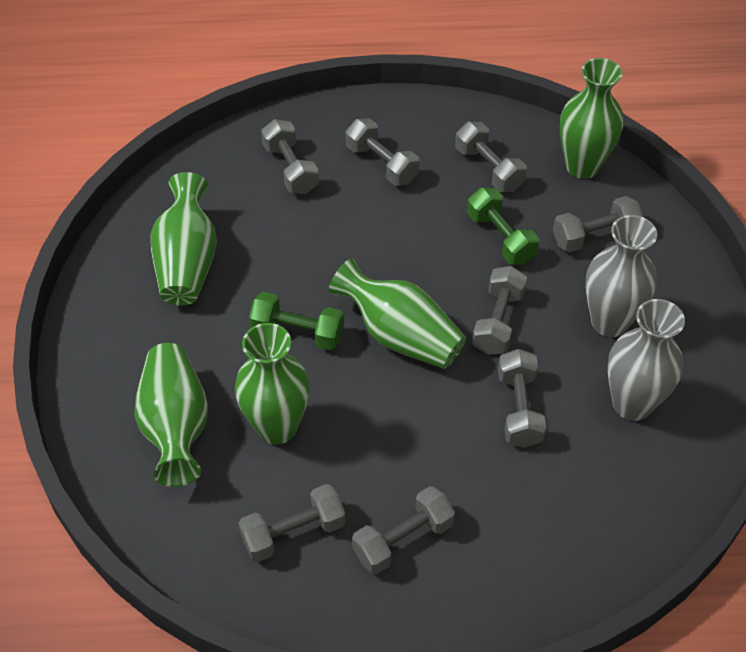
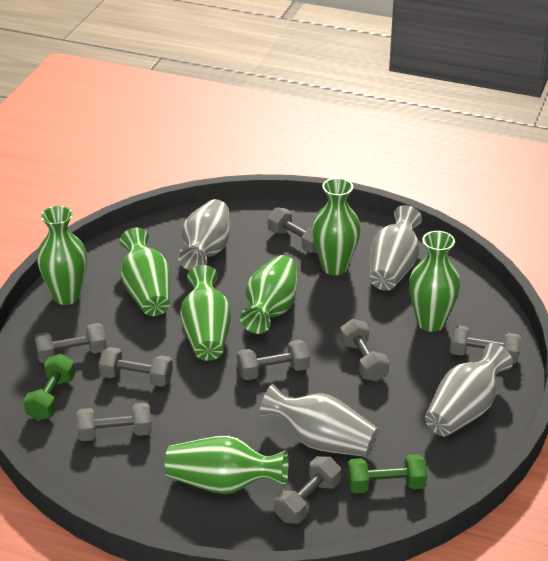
green vase: [134,343,208,487] [150,172,217,305] [235,323,310,445] [329,258,466,369] [560,58,623,179] = 5 -> [37,206,87,305] [120,228,170,316] [165,436,289,494] [180,265,231,361] [240,255,297,334] [312,178,361,275] [409,231,460,332] = 7
grey vase: [585,215,657,337] [607,299,685,421] = 2 -> [178,199,230,271] [259,384,378,457] [370,205,422,290] [425,343,513,436] = 4

